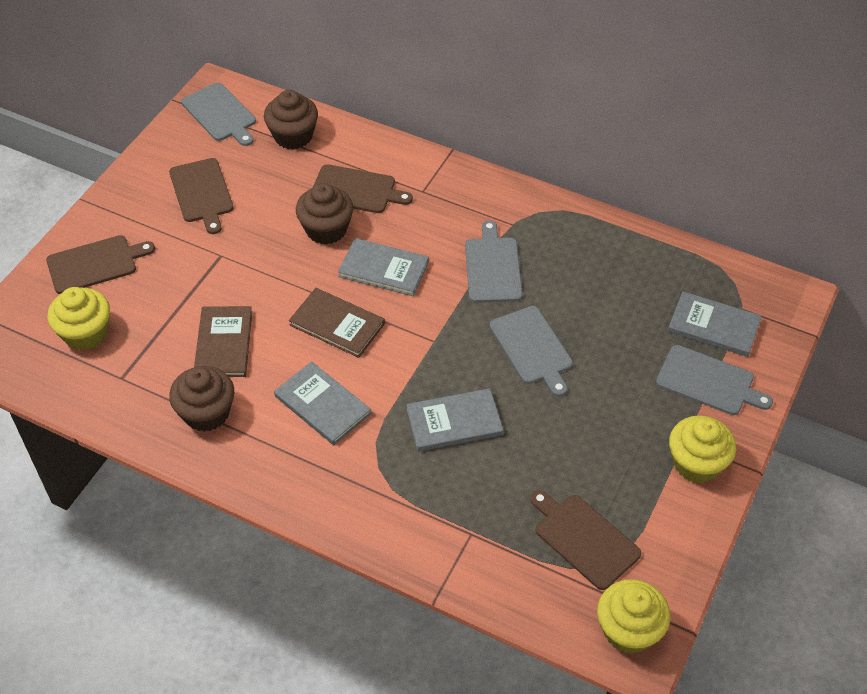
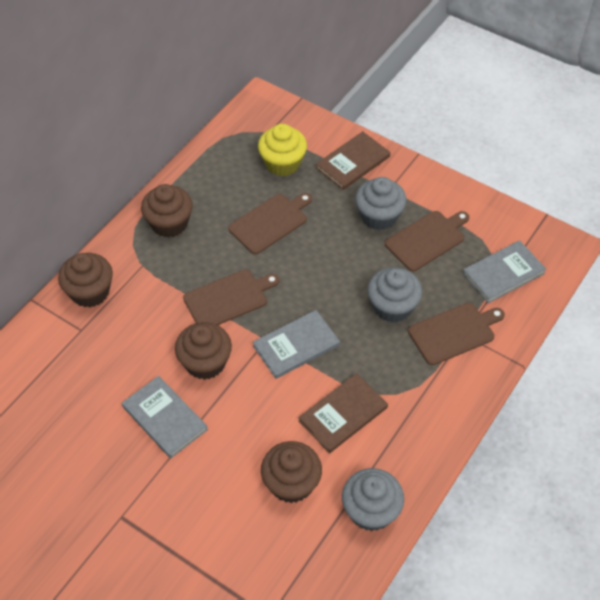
brown cupcake: [169,366,234,432] [264,90,318,150] [296,183,353,245] = 3 -> [58,253,113,308] [141,184,193,237] [175,322,232,380] [261,441,322,503] = 4
grey book: [274,361,371,445] [338,238,429,296] [406,388,503,451] [668,292,762,357] = 4 -> [122,376,208,458] [253,310,340,379] [462,241,546,303] = 3
grey cupcake: none = 0 -> [342,468,404,531] [355,177,407,230] [368,267,422,323] = 3
grey cutting board: [181,82,256,146] [465,220,523,303] [490,306,573,397] [656,345,773,415] = 4 -> none = 0
yellow cupcake: [47,287,110,350] [597,579,670,654] [669,416,736,483] = 3 -> [258,124,307,176] = 1

